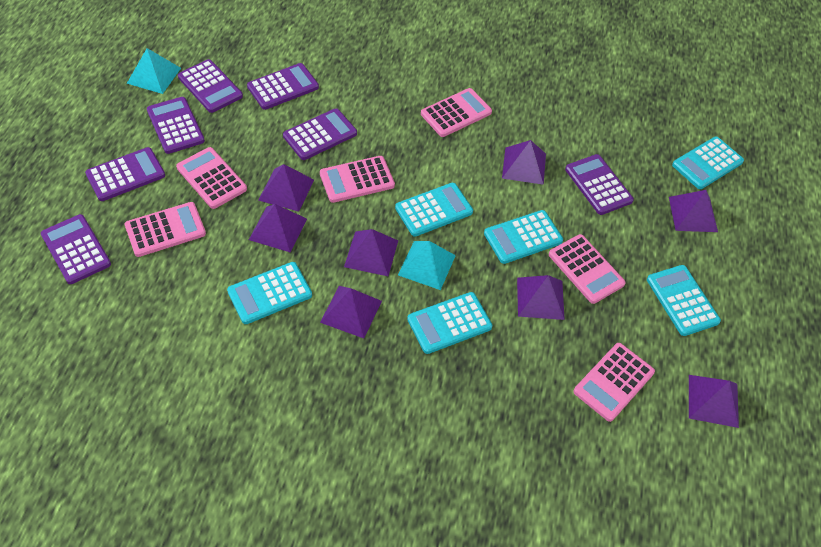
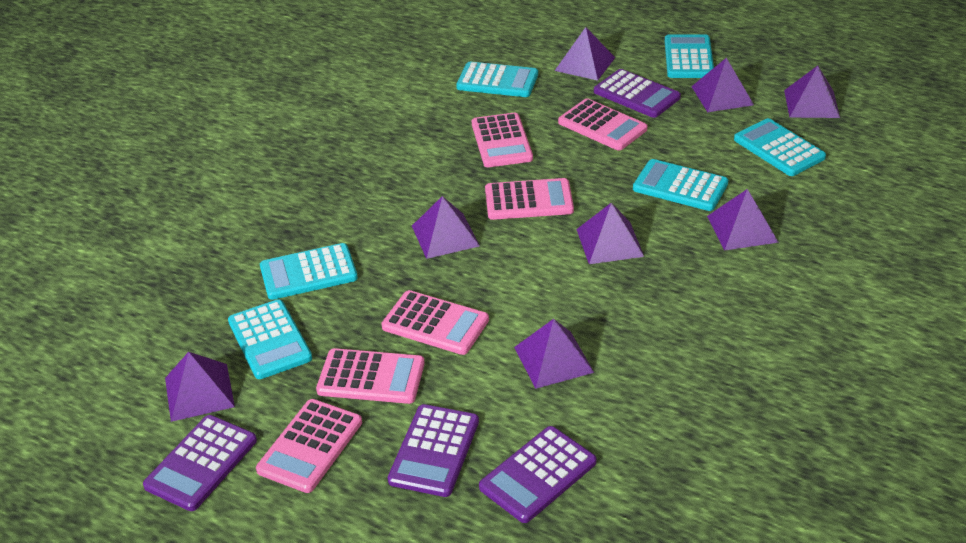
purple calculator: [41,214,111,284] [85,147,165,201] [147,97,205,154] [178,59,243,113] [247,63,319,110] [283,108,357,160] [565,154,634,215] = 7 -> [143,415,257,511] [388,404,479,497] [479,426,596,523] [594,69,681,118] = 4
turquoise pyramid: [127,48,181,94] [398,241,456,290] = 2 -> none = 0

